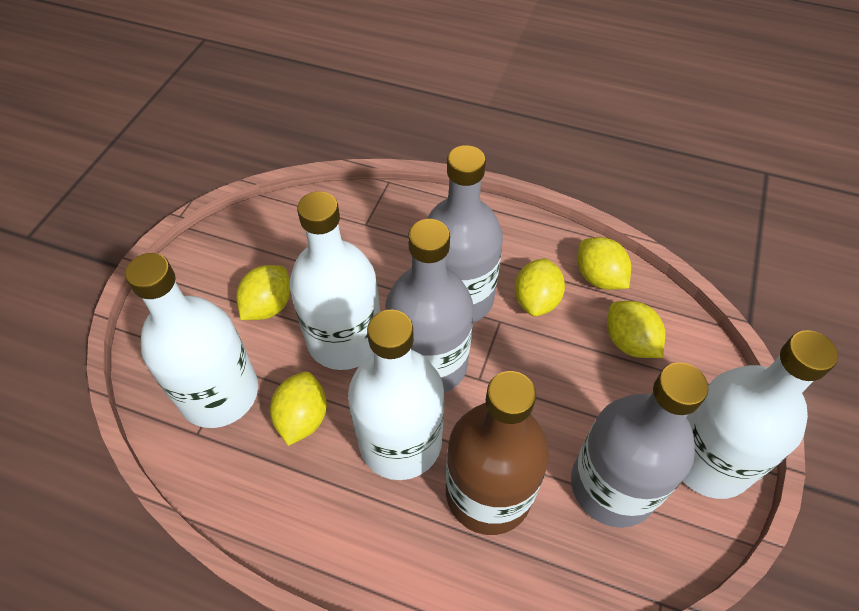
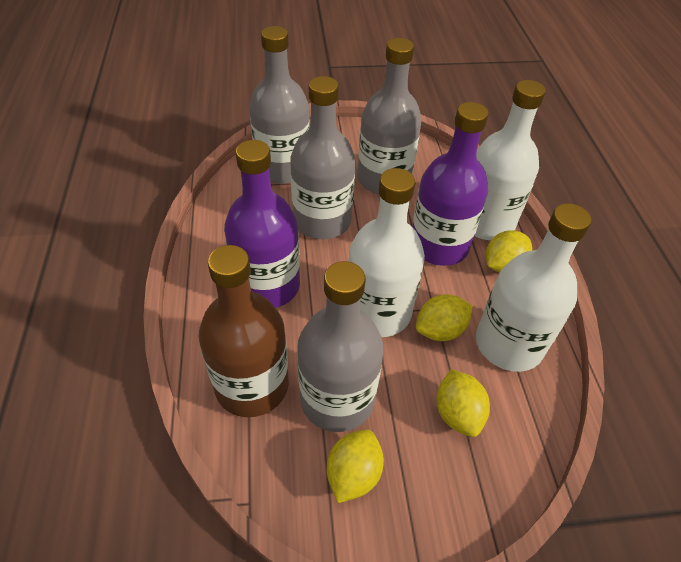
grey bottle: [385,219,473,393] [427,145,503,323] [571,362,709,528] = 3 -> [249,26,310,184] [290,76,355,239] [297,261,384,432] [357,38,422,194] = 4
purple bottle: none = 0 -> [224,140,300,308] [412,102,489,266] = 2
white bottle: [125,253,258,428] [290,191,380,370] [348,310,444,480] [683,330,838,499] = 4 -> [348,168,425,337] [474,80,546,240] [476,203,592,372] = 3
yellow lemon: [236,265,290,320] [270,372,327,446] [515,258,565,316] [578,237,631,290] [607,301,665,358] = 5 -> [327,429,384,503] [416,294,473,341] [437,369,490,437] [486,230,532,273] = 4

